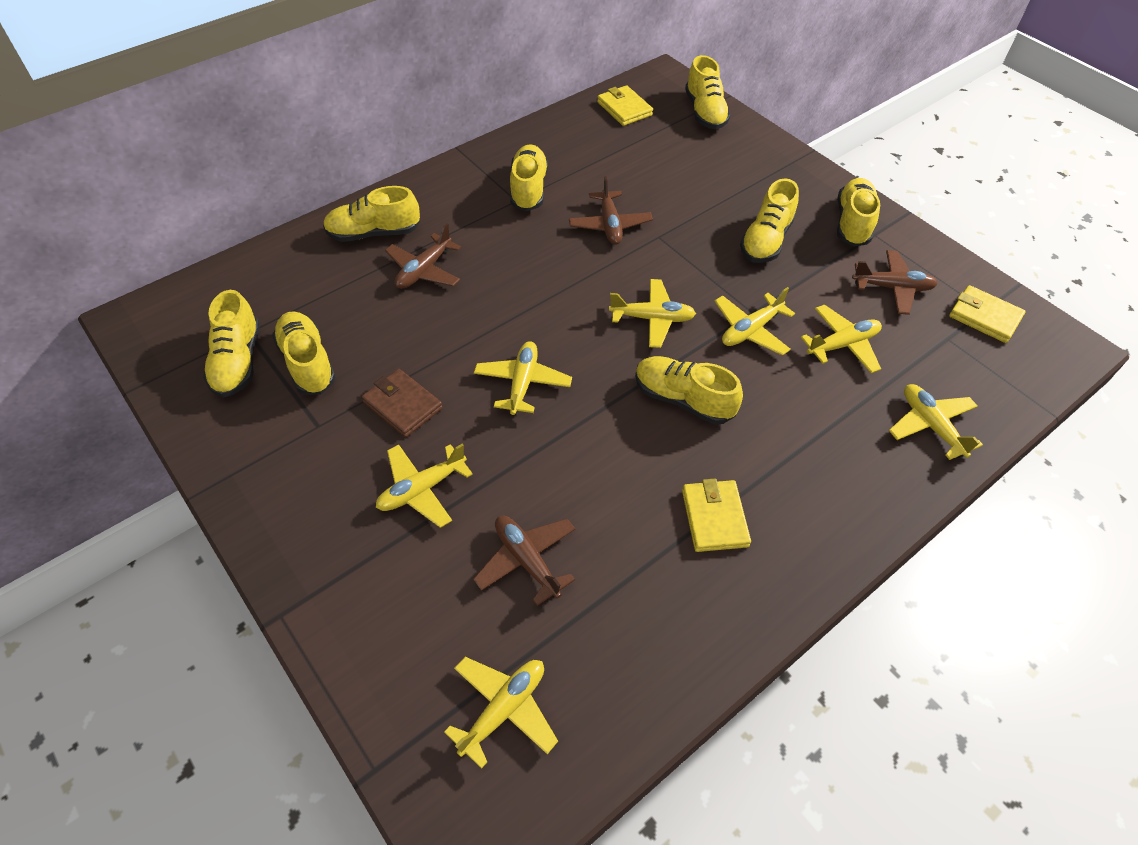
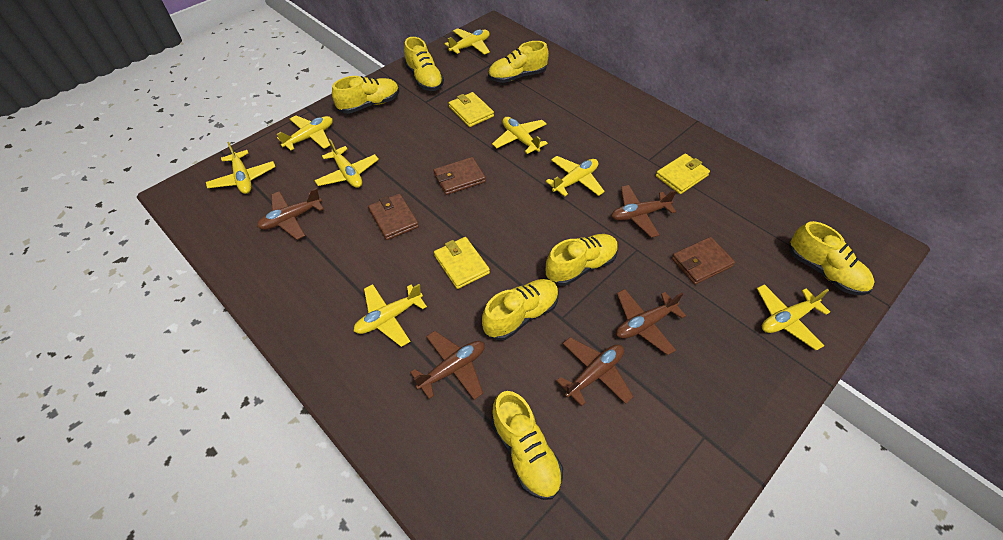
brown plane: [385,224,461,289] [473,516,575,606] [569,176,653,245] [852,250,938,315] = 4 -> [257,188,324,240] [410,331,485,400] [556,337,634,406] [611,185,676,238] [616,289,686,355] = 5
brown wallet: [362,369,443,437] = 1 -> [368,194,419,240] [434,157,486,195] [672,237,735,285] = 3
yellow plane: [376,443,473,528] [444,657,558,769] [474,341,572,415] [609,279,696,348] [714,287,795,356] [801,305,882,373] [889,384,983,460] = 7 -> [206,142,275,194] [277,115,333,151] [314,139,379,188] [354,284,427,347] [445,28,490,55] [492,117,548,154] [546,156,605,197] [757,284,830,351] = 8
yellow shoe: [203,290,260,398] [272,311,336,395] [323,186,420,242] [510,144,548,211] [635,356,743,425] [685,55,731,129] [740,178,799,263] [837,178,880,247] = 8 -> [332,76,399,114] [404,37,444,91] [482,279,559,341] [488,41,549,83] [491,391,563,500] [545,234,618,286] [789,221,875,295] = 7

